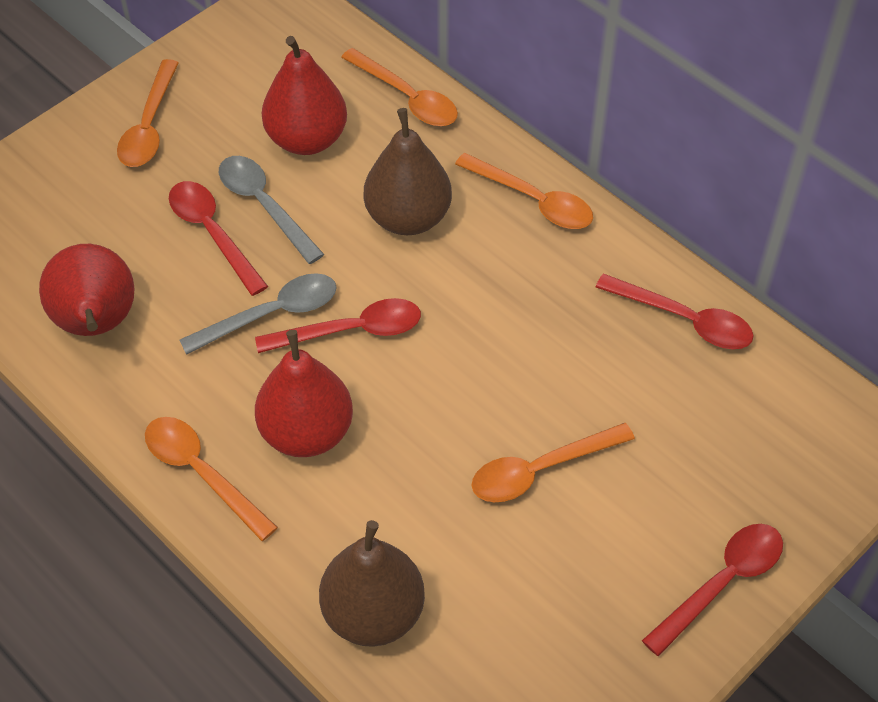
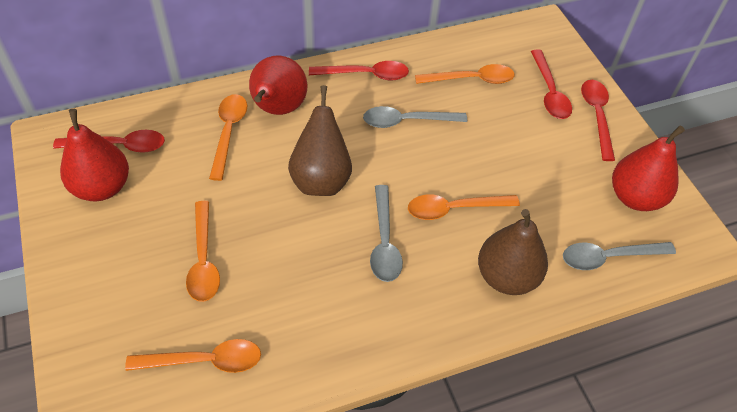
grey spoon: [179,273,337,355] [219,156,324,264] = 2 -> [363,106,467,128] [370,185,403,282] [563,242,676,270] = 3

